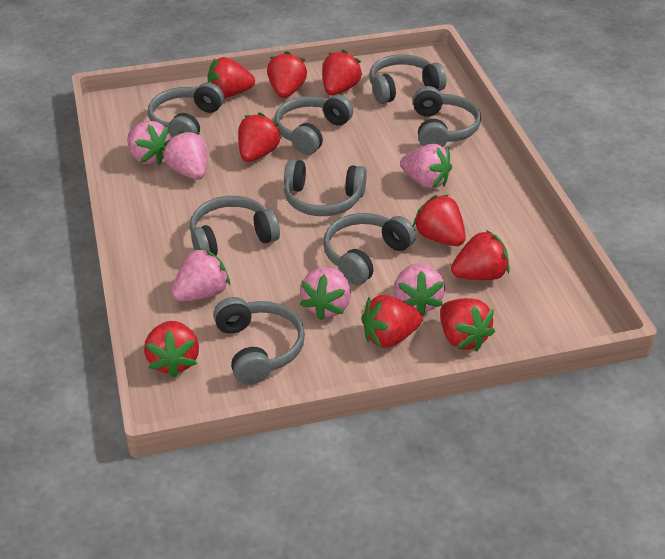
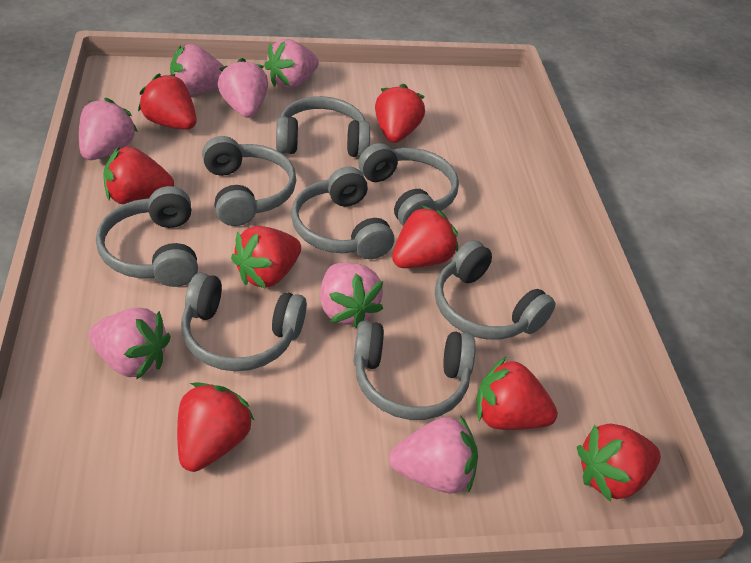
pink strawberry: [127,121,170,165] [163,130,207,180] [172,247,230,302] [300,267,351,320] [394,264,445,315] [400,144,452,189] = 6 -> [79,98,138,160] [88,308,171,380] [170,44,224,95] [218,58,268,118] [264,39,319,89] [320,262,383,328] [389,415,478,494] = 7
red strawberry: [144,321,199,378] [207,57,255,98] [238,112,282,162] [267,51,307,98] [323,50,363,95] [361,295,423,348] [413,195,466,246] [440,298,495,351] [451,230,510,280] = 9 -> [103,146,174,204] [138,73,196,130] [177,382,254,472] [231,226,301,289] [375,84,425,143] [392,205,458,268] [476,357,558,430] [577,423,661,502] = 8

